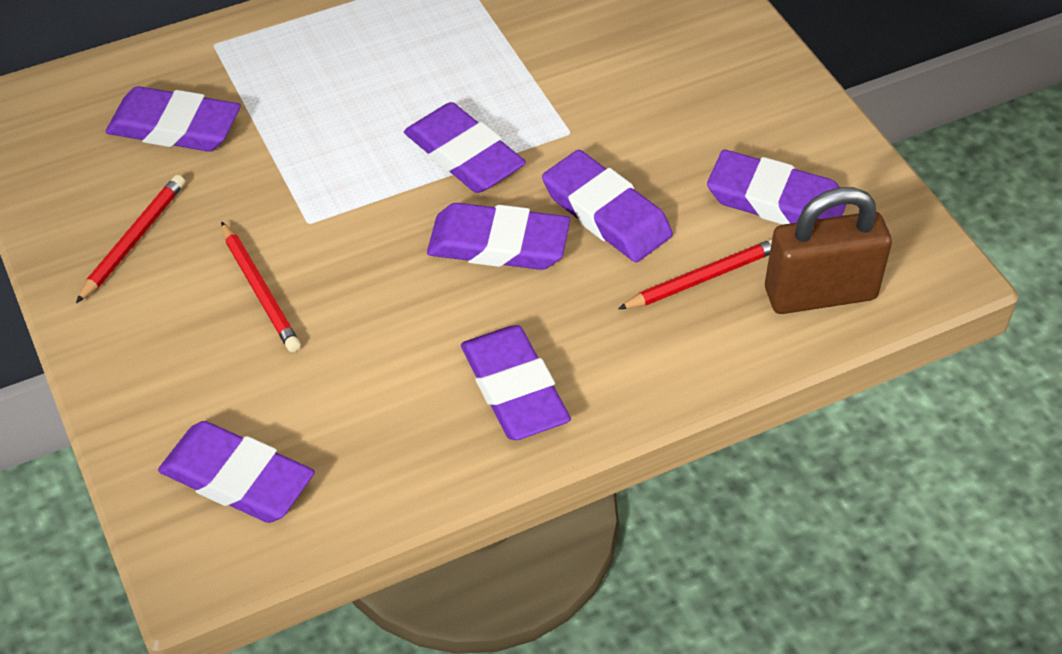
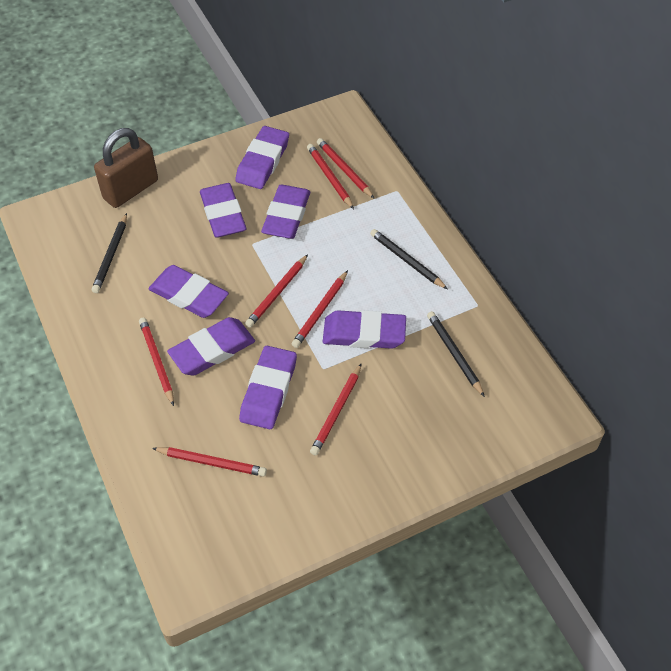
black pencil: none = 0 -> [92,213,127,293] [370,229,448,289] [427,311,485,397] = 3
red pencil: [76,175,185,303] [221,221,301,352] [618,239,772,309] = 3 -> [139,318,174,406] [152,447,267,477] [245,254,308,328] [292,270,348,348] [307,144,354,209] [310,363,362,455] [317,138,375,199] = 7

